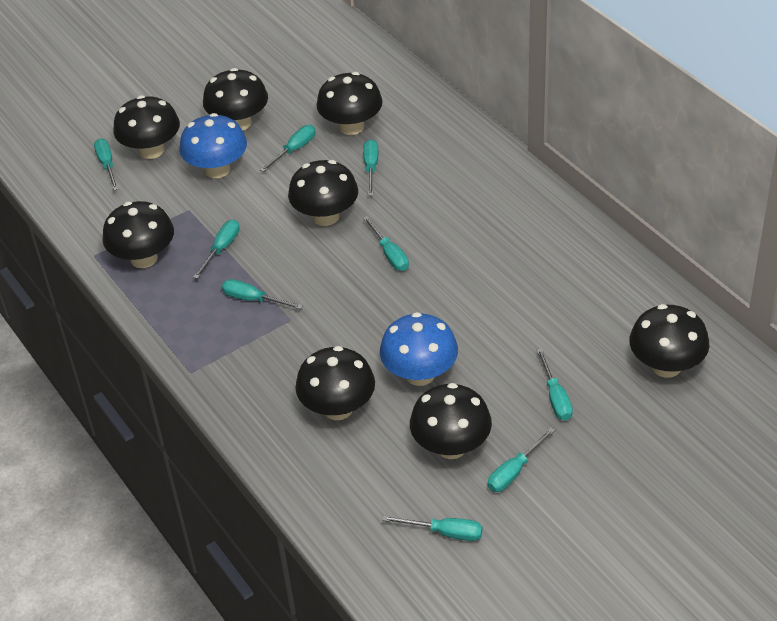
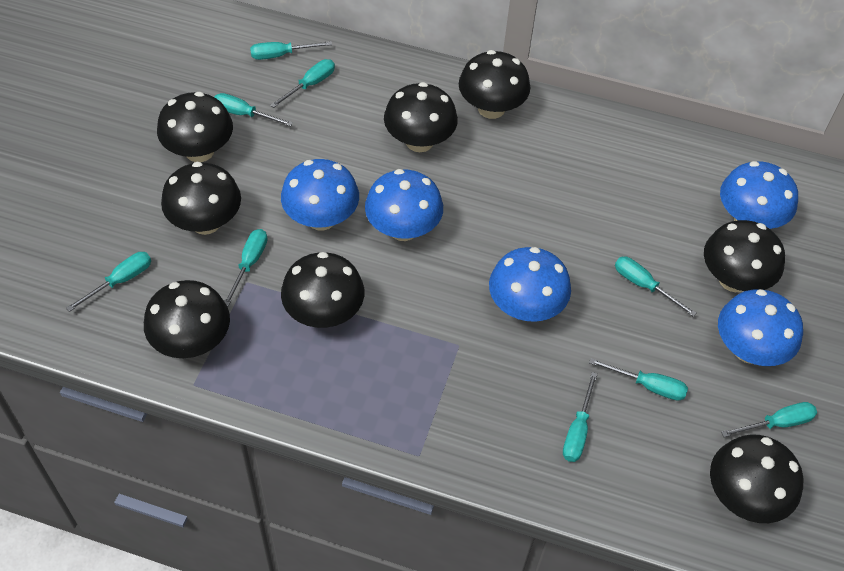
blue mushroom: [179,113,247,178] [380,312,458,386] = 2 -> [281,159,359,231] [365,169,443,241] [489,247,571,322] [718,289,803,366] [720,161,798,229] = 5

